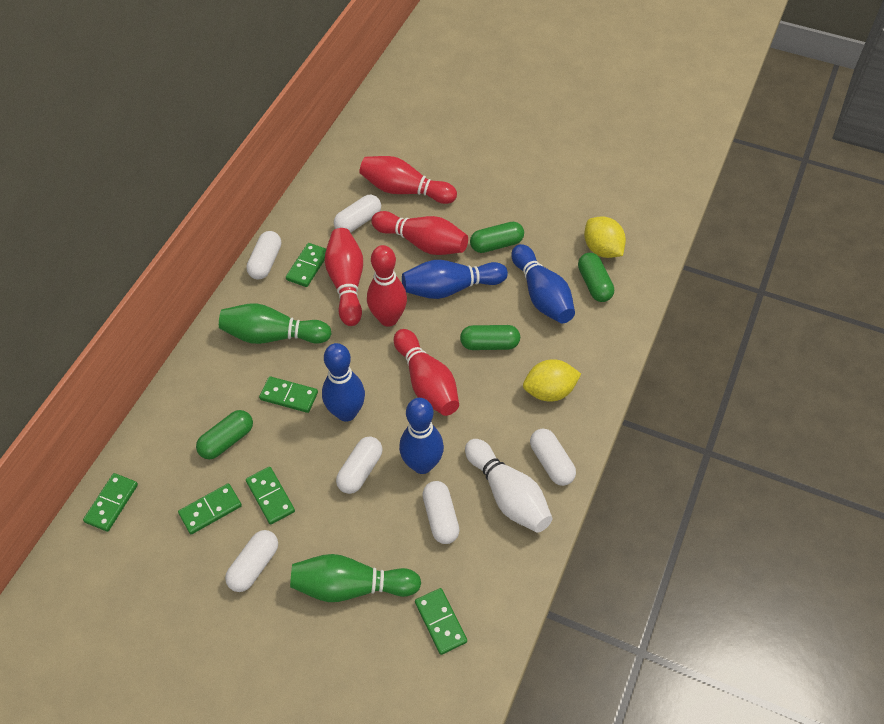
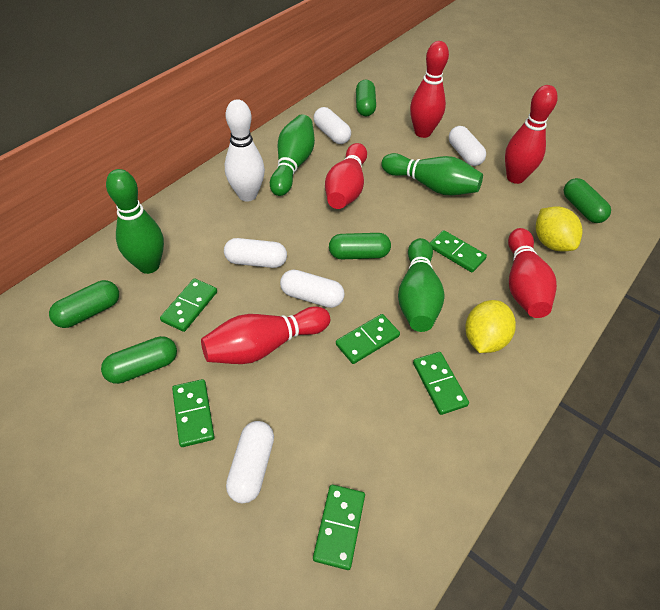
blue bowling pin: [322,343,365,422] [399,398,444,474] [402,260,508,299] [511,244,575,323] = 4 -> none = 0
green bowling pin: [219,303,332,344] [290,554,421,602] = 2 -> [106,169,164,274] [270,114,315,196] [381,153,483,196] [398,238,445,332] = 4
green capsule: [196,410,253,459] [460,325,520,350] [470,222,524,253] [578,253,614,302] = 4 -> [49,280,119,328] [101,336,177,384] [329,233,391,259] [356,80,376,116] [564,178,611,223] = 5
white capsule: [225,530,278,592] [246,231,281,280] [334,195,381,233] [336,436,383,494] [422,481,460,544] [530,428,576,486] = 6 -> [224,238,287,268] [226,421,274,503] [280,270,345,308] [313,107,351,144] [449,126,486,166] = 5

